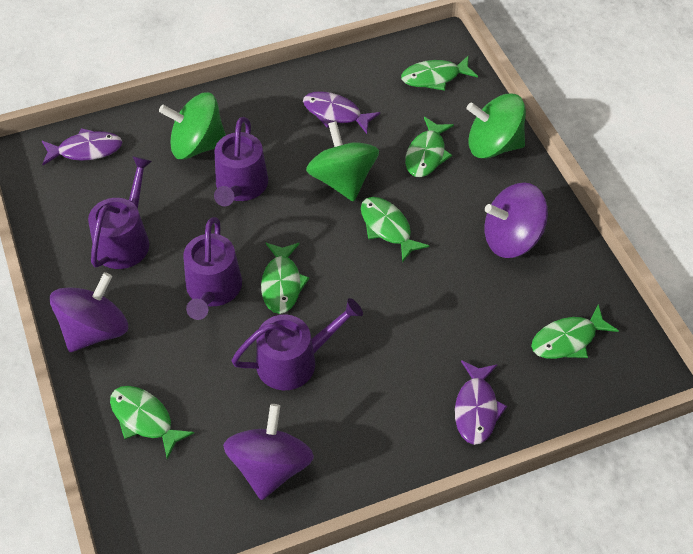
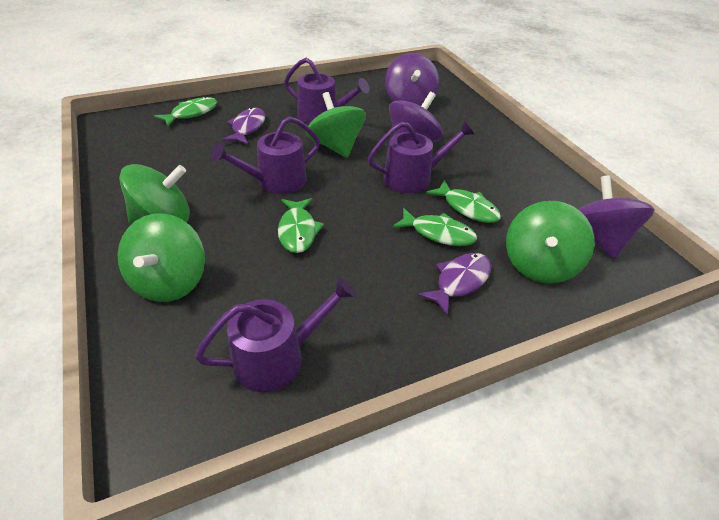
green fish: [110,386,194,459] [261,243,310,314] [361,197,430,263] [401,56,478,91] [405,117,454,177] [531,305,619,359] = 6 -> [154,97,217,127] [278,198,324,253] [392,208,477,246] [426,180,501,223] = 4
green spinning top: [159,92,226,160] [306,121,379,202] [467,94,526,159] = 3 -> [118,213,205,302] [119,164,190,224] [306,92,366,158] [506,201,594,283] = 4
purple fish: [42,128,122,165] [303,91,380,134] [455,360,507,445] = 3 -> [222,108,265,145] [417,253,491,316] = 2

